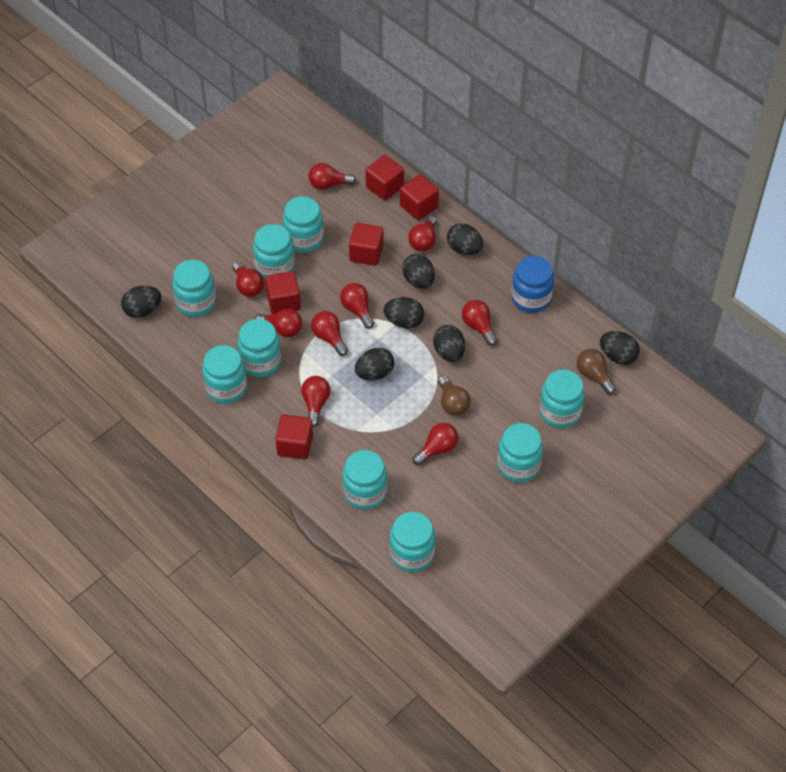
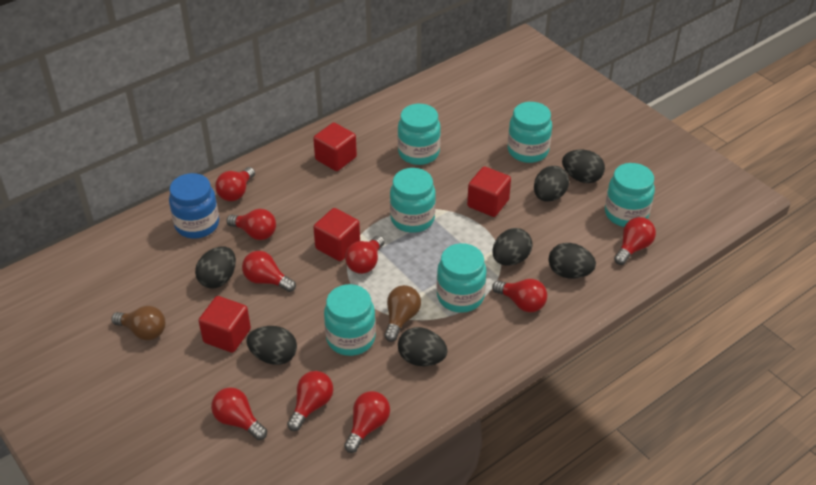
red cube: [265,271,301,314] [276,415,313,459] [349,223,384,266] [366,155,404,201] [400,174,439,220] = 5 -> [199,296,251,353] [313,123,357,171] [313,208,360,261] [467,166,511,217] = 4
turquoise jar: [172,260,216,317] [202,345,247,404] [237,319,281,377] [253,224,295,279] [283,196,324,253] [342,450,387,510] [389,512,435,572] [497,423,543,483] [539,370,585,428] = 9 -> [324,284,376,356] [390,168,436,233] [398,104,441,165] [437,243,487,313] [508,102,552,163] [605,163,655,227] = 6

